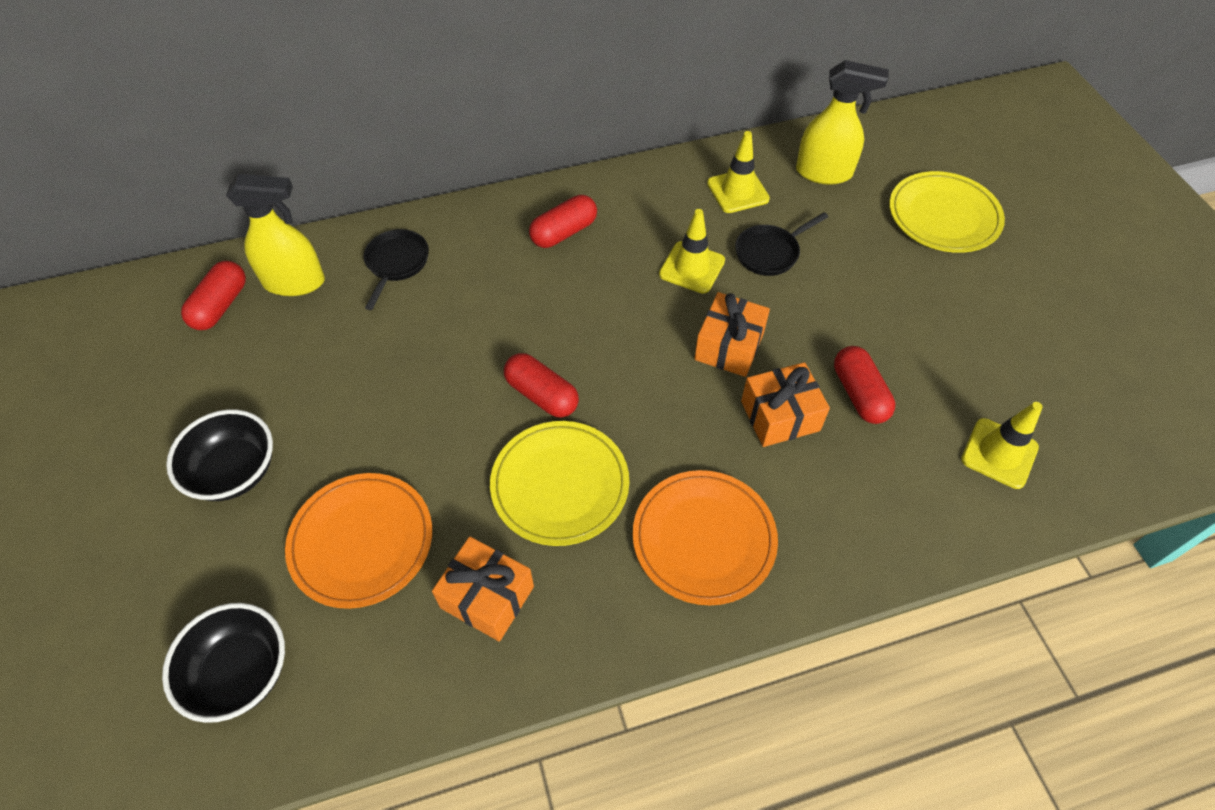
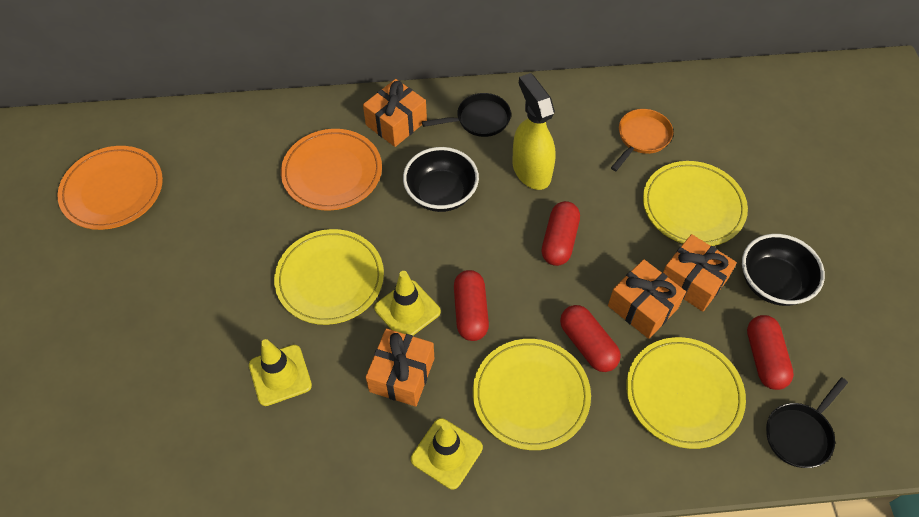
orange gift: [432,536,534,642] [694,292,770,377] [741,362,830,447] = 3 -> [363,79,427,147] [366,329,434,407] [608,259,686,339] [663,234,737,311] = 4
orange pan: none = 0 -> [611,109,673,171] = 1
yellow plate: [490,421,629,546] [889,171,1005,253] = 2 -> [274,229,384,325] [473,339,591,450] [626,337,746,449] [643,161,748,246] = 4
yellow spray bottle: [226,174,325,296] [796,60,888,185] = 2 -> [512,73,556,190] = 1

